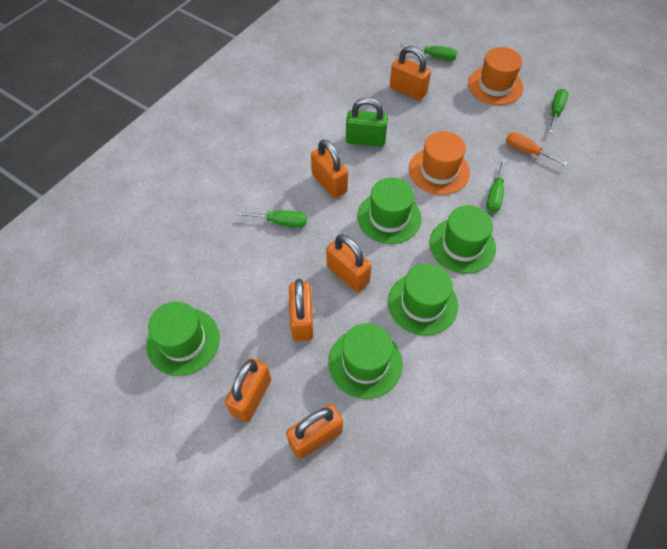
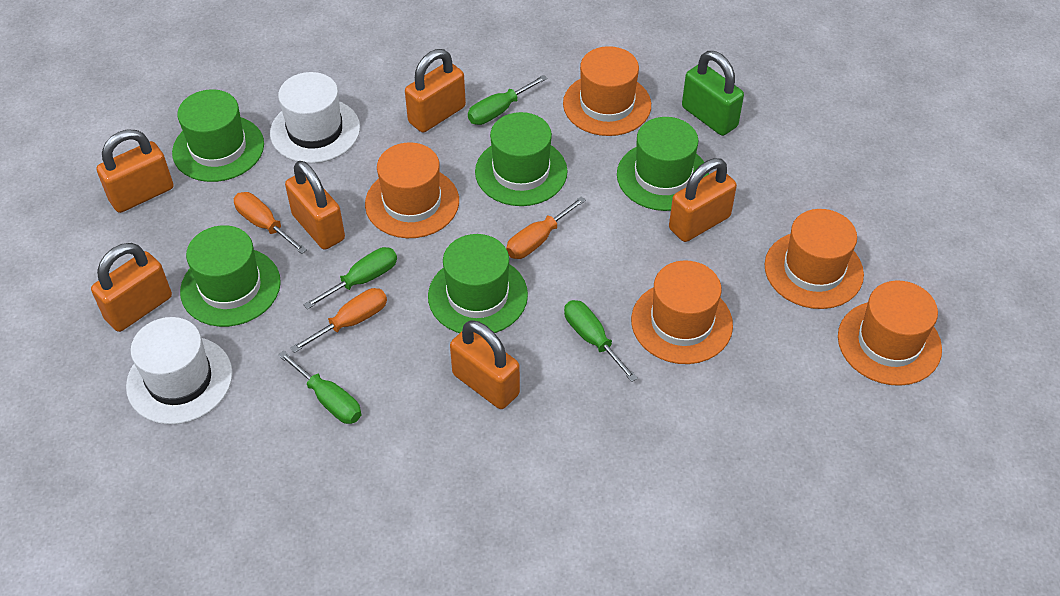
orange hat: [409,131,470,195] [468,47,524,105] = 2 -> [365,142,459,238] [563,46,651,136] [631,261,733,364] [765,209,864,309] [838,281,942,386] = 5
orange screwdriver: [506,132,568,166] = 1 -> [234,192,307,254] [290,288,387,353] [506,197,586,259] = 3
white hat: none = 0 -> [126,317,233,424] [270,72,360,163] = 2

